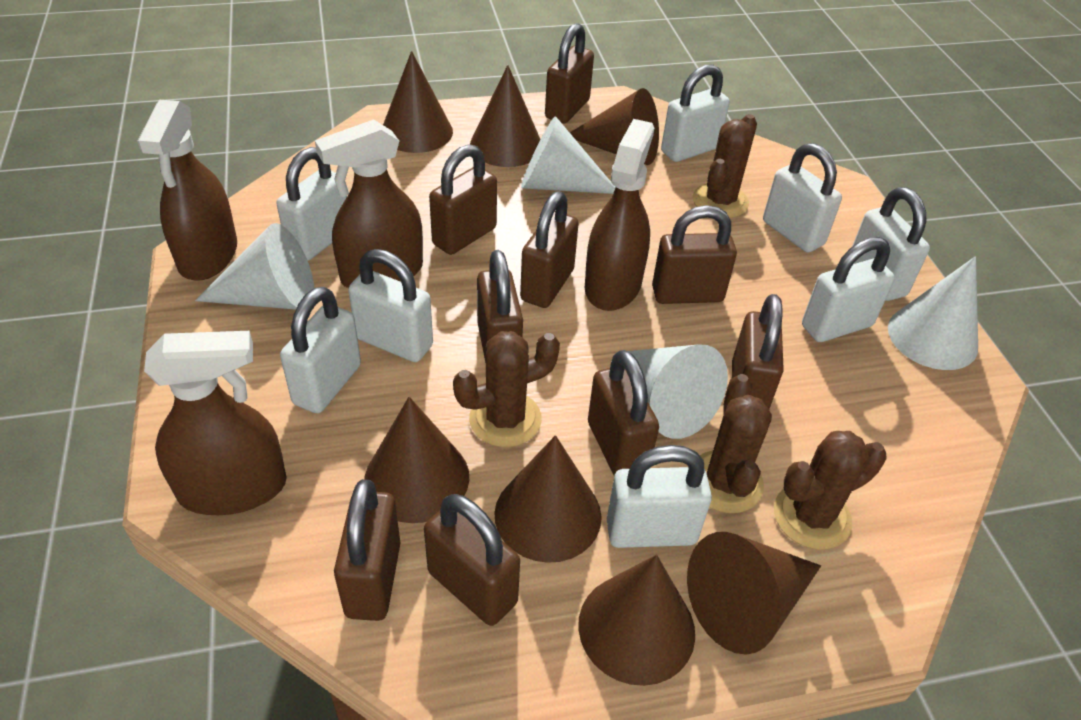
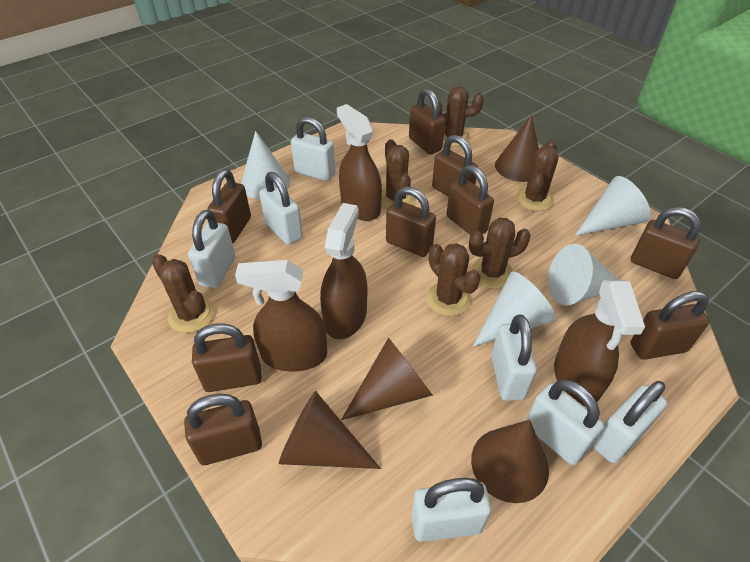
brown cactus: [453,331,560,447] [693,114,757,218] [700,374,772,513] [774,431,887,550] = 4 -> [152,254,214,333] [381,139,415,209] [426,243,481,316] [432,86,484,147] [469,218,531,289] [516,141,559,211] = 6
brown cone: [364,397,469,523] [383,51,453,153] [470,65,540,167] [494,435,602,563] [570,88,659,165] [578,555,695,686] [687,532,821,654] = 7 -> [279,391,381,469] [341,337,433,420] [471,420,549,503] [495,115,539,182] = 4
white padlock: [276,147,347,261] [280,287,361,413] [348,249,433,362] [607,445,712,548] [661,64,730,162] [763,143,842,252] [802,237,895,342] [852,187,930,301] = 8 -> [188,210,235,288] [259,172,303,245] [291,117,336,181] [411,478,491,542] [491,315,537,401] [526,379,604,465] [593,381,667,464] = 7

